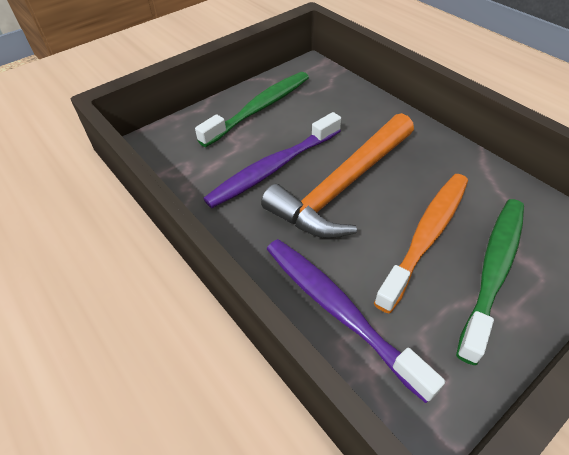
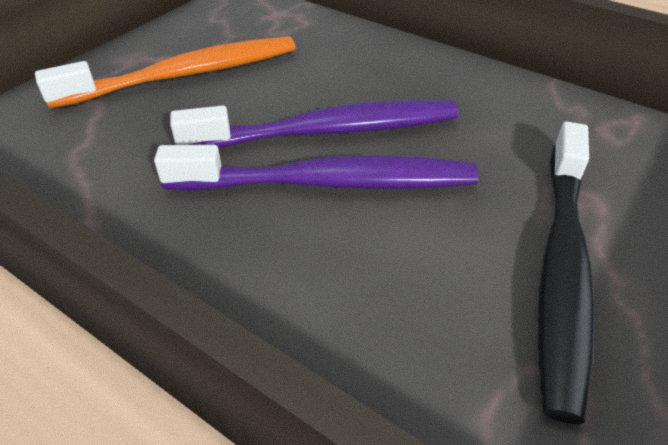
black toothbrush: none = 0 -> [538,122,595,424] = 1
green toothbrush: [195,72,309,147] [456,199,524,365] = 2 -> none = 0
orange hammer: [261,113,414,238] = 1 -> none = 0

